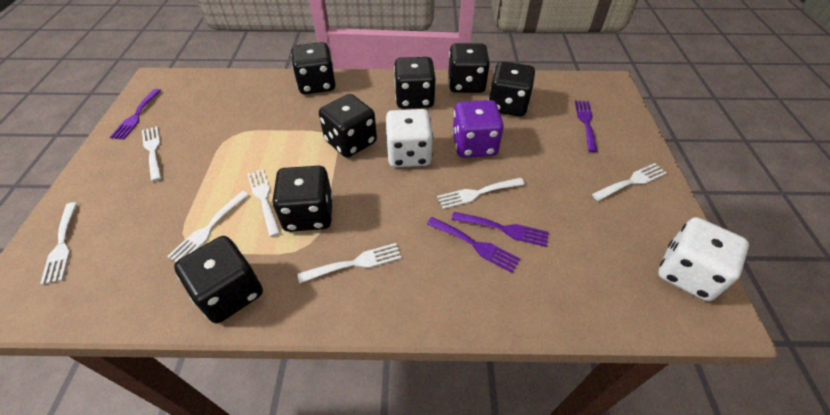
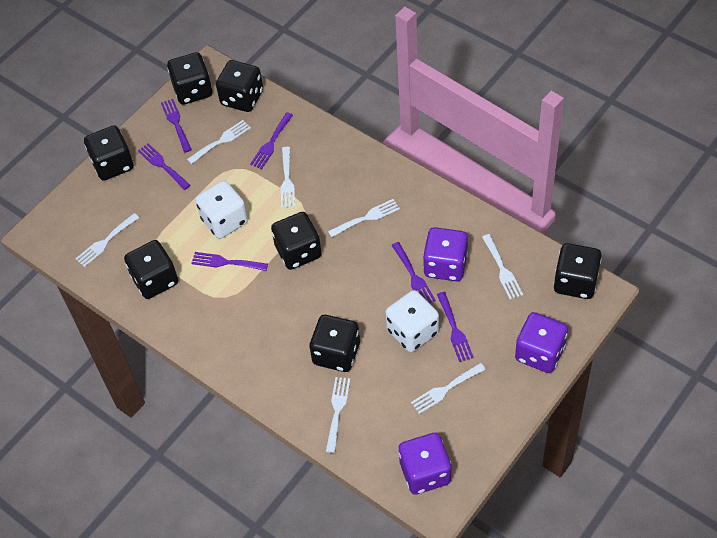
purple dice: [452,100,504,158] = 1 -> [399,433,451,495] [423,227,468,281] [515,312,568,373] = 3
purple fork: [110,89,161,139] [427,217,521,273] [451,212,549,247] [575,100,598,152] = 4 -> [138,143,190,190] [161,99,192,152] [191,252,268,271] [250,112,293,169] [391,242,436,303] [437,292,474,362] = 6

